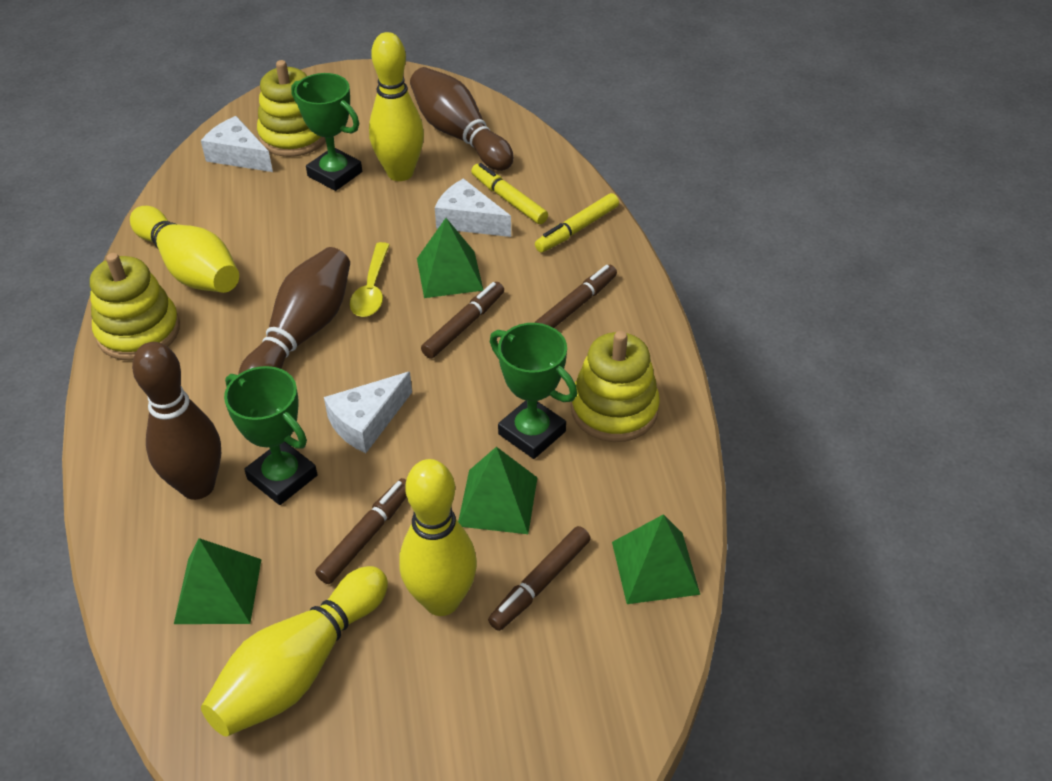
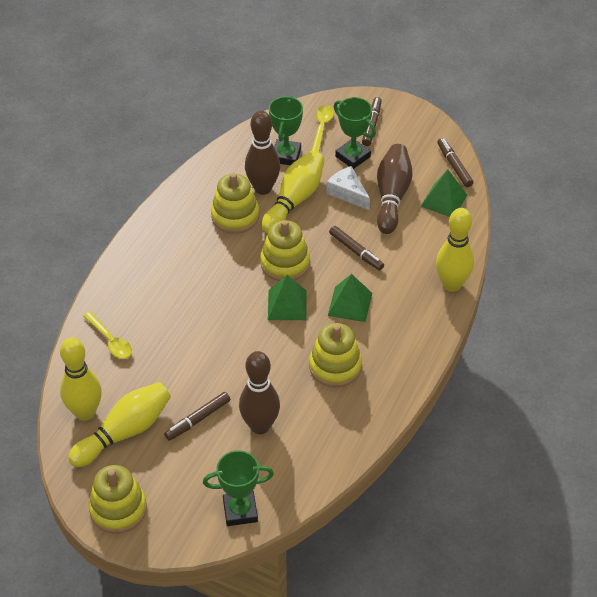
green pyramid: [174,538,262,624] [417,218,483,298] [458,447,538,534] [612,514,700,604] = 4 -> [268,275,307,320] [328,274,372,322] [421,170,467,217] = 3
white cheese: [201,116,273,172] [324,372,412,453] [435,178,511,237] = 3 -> [326,166,370,210] = 1
yellow marker: [471,163,548,224] [535,193,619,252] = 2 -> none = 0
yellow spoon: [350,242,389,317] = 1 -> [83,312,132,359] [311,105,334,152] = 2
yellow stacking toy: [90,253,180,361] [257,60,326,157] [571,331,660,442] = 3 -> [89,465,147,534] [211,173,259,233] [260,220,310,281] [309,323,362,387] = 4

